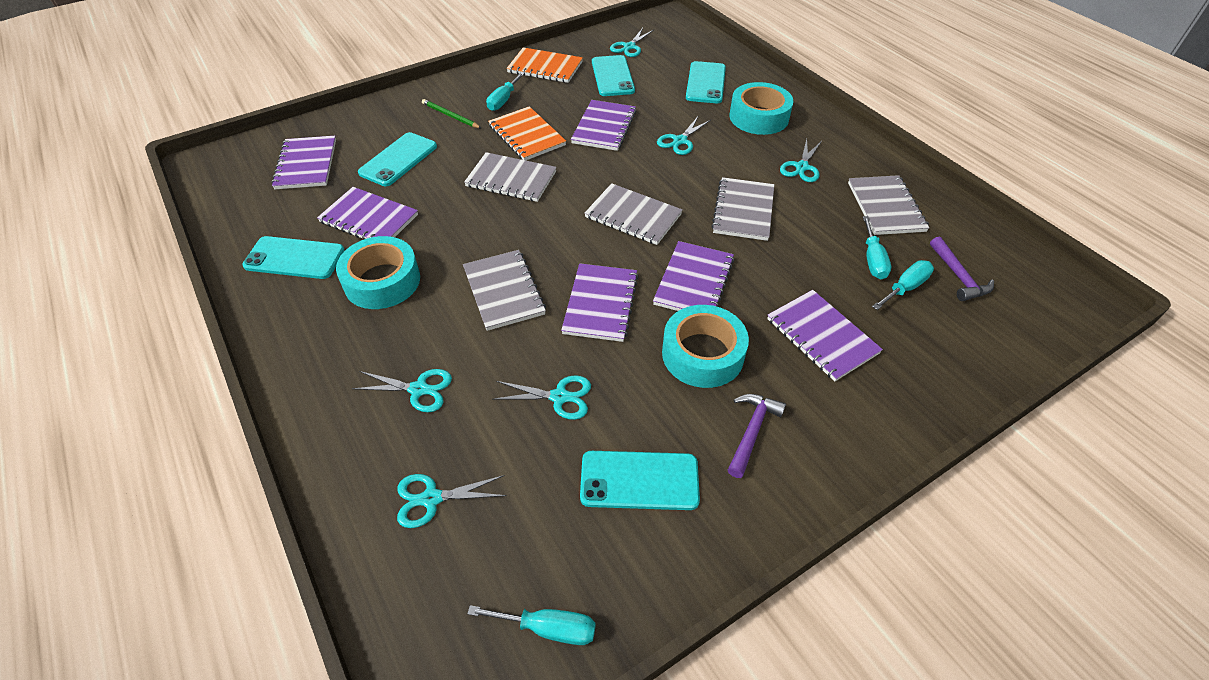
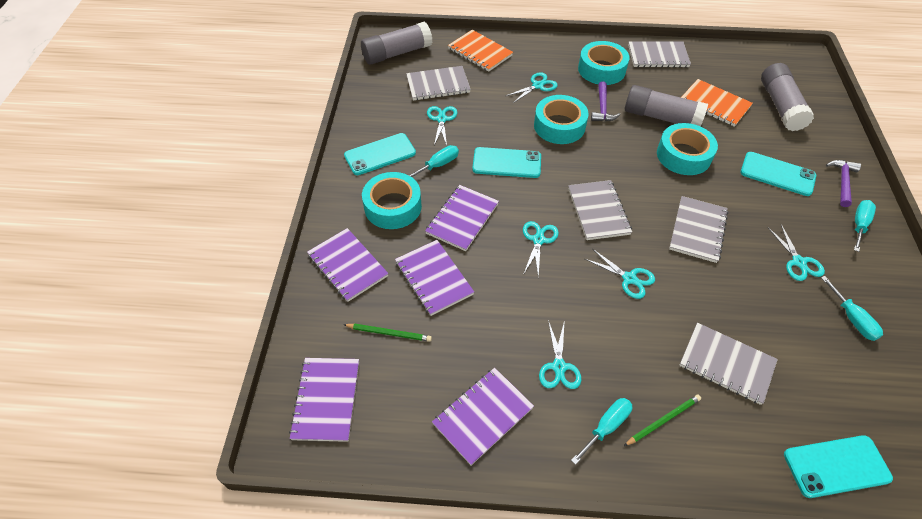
green pencil: [422,99,481,128] = 1 -> [343,323,432,342] [624,394,701,446] = 2
grey glue stick: none = 0 -> [361,22,432,64] [625,85,708,126] [761,63,814,131] = 3
purple notebook: [271,136,336,189] [317,187,418,240] [561,263,638,342] [571,100,636,151] [653,241,734,311] [767,290,883,381] = 6 -> [289,358,359,442] [307,228,388,302] [395,240,474,316] [425,185,499,251] [432,368,534,465] = 5
turquoise phone: [242,236,345,279] [358,132,437,186] [580,451,700,510] [592,55,635,96] [686,61,726,103] = 5 -> [344,133,416,175] [472,147,541,178] [741,152,816,196] [784,435,893,498] = 4
turquoise tape: [336,236,420,309] [662,305,749,388] [729,82,794,135] = 3 -> [362,172,422,229] [534,95,589,144] [578,41,630,85] [657,123,718,175] = 4

